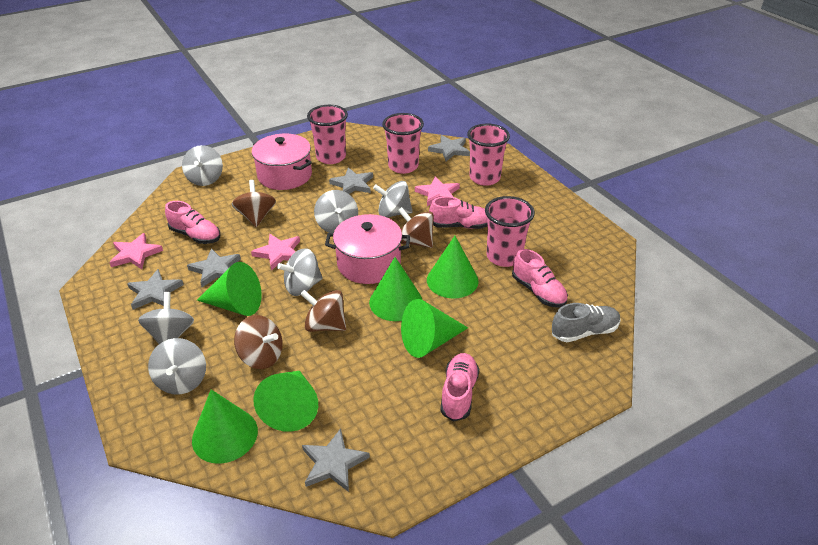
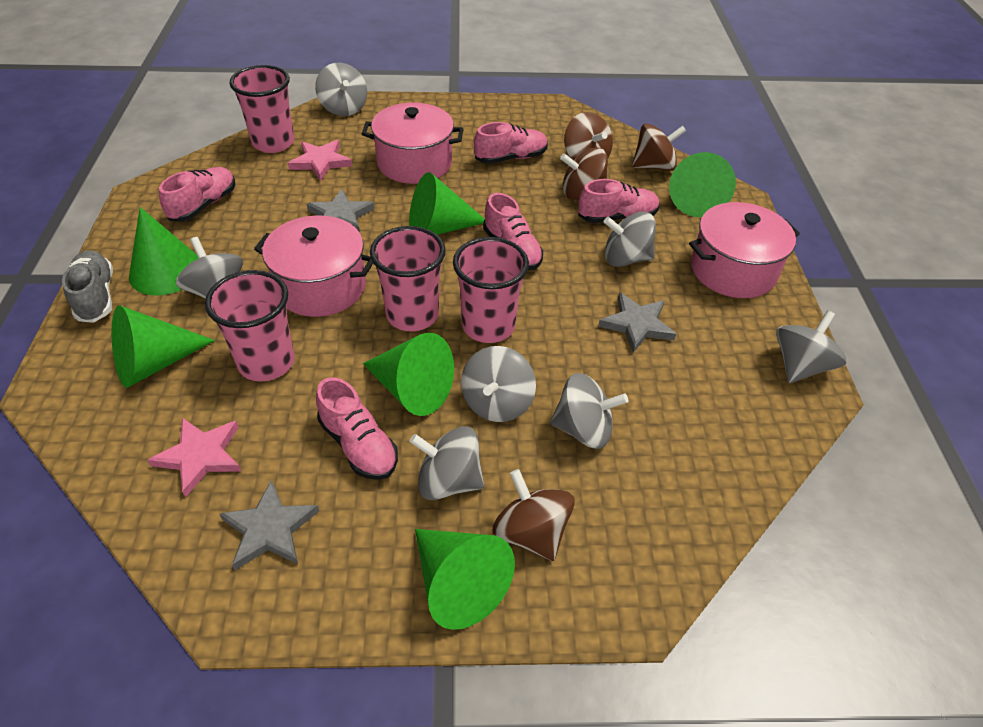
grey spinning top: [138,292,194,344] [148,338,206,394] [182,145,223,186] [277,248,323,296] [314,190,358,233] [373,181,413,218] = 6 -> [176,237,243,299] [315,63,367,116] [409,426,484,500] [461,346,536,422] [550,373,628,449] [603,212,656,267] [776,310,846,383] = 7
grey star: [127,269,184,310] [187,248,241,287] [302,428,370,492] [329,167,373,194] [428,135,470,161] = 5 -> [220,480,319,570] [307,189,374,232] [598,292,676,353] = 3
pink pot: [252,134,312,190] [325,214,410,284] = 2 -> [254,215,373,317] [362,103,464,184] [689,202,800,298] = 3
pink shoe: [165,201,221,244] [429,196,488,229] [440,353,479,422] [512,249,568,308] = 4 -> [159,167,235,222] [316,377,398,480] [474,122,548,164] [483,193,543,270] [578,179,660,223] = 5
pink star: [109,233,163,269] [251,234,300,271] [415,176,460,206] = 3 -> [148,418,241,498] [288,140,352,181] = 2

